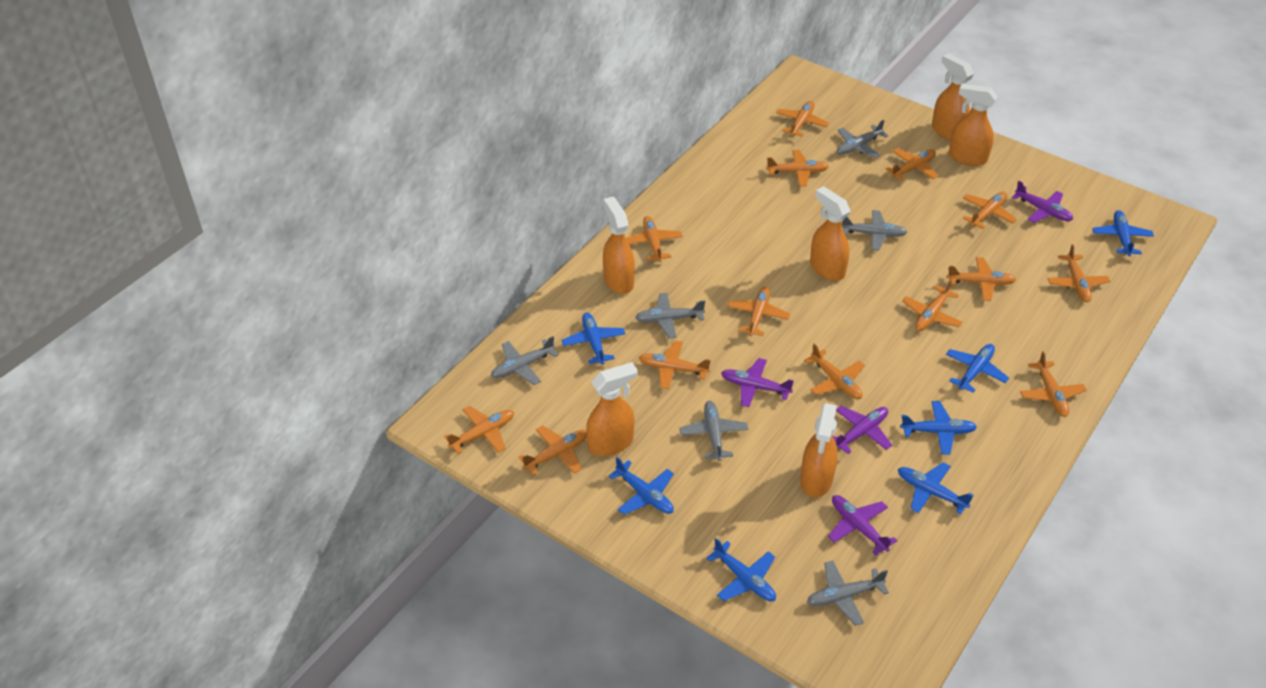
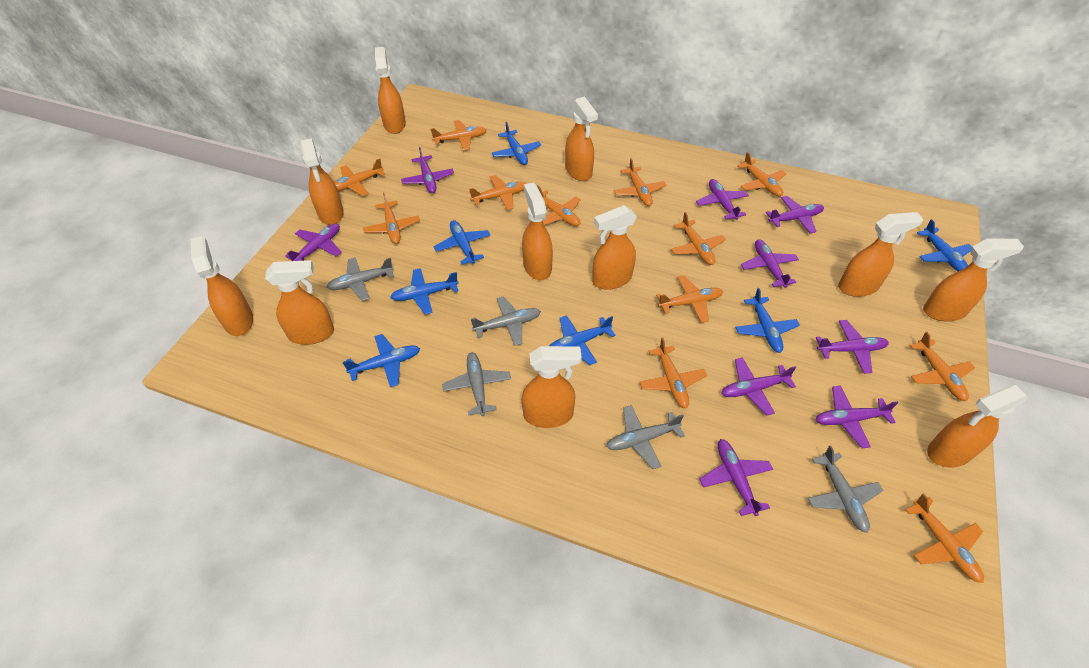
grey plane: [491,336,559,385] [635,293,705,338] [679,401,748,461] [807,560,889,626] [837,120,889,158] [842,210,907,251] = 6 -> [327,257,394,301] [442,352,511,416] [471,296,541,346] [606,405,685,469] [808,445,883,533] = 5
orange plane: [444,406,514,454] [519,425,587,475] [626,216,683,262] [639,340,711,389] [727,287,790,336] [766,150,829,186] [776,101,829,137] [804,344,865,399] [886,148,938,181] [902,279,962,331] [947,257,1016,301] [963,192,1017,229] [1020,351,1087,417] [1047,244,1110,302] = 14 -> [334,159,385,196] [363,192,420,244] [431,120,486,150] [469,175,527,210] [537,185,581,226] [614,158,666,206] [640,337,707,409] [656,275,723,323] [671,212,726,265] [737,152,787,196] [905,493,984,583] [910,332,975,401] = 12
orange spray bottle: [586,362,638,456] [603,197,635,294] [800,403,838,498] [810,186,850,281] [932,53,974,141] [949,83,997,166] = 6 -> [190,236,253,336] [265,260,334,345] [301,138,344,225] [375,47,406,134] [522,183,553,280] [522,346,582,428] [565,96,598,181] [592,205,637,290] [838,212,923,297] [923,238,1024,321] [927,385,1028,467] = 11
purple plane: [721,358,794,407] [828,495,897,556] [833,406,892,454] [1012,181,1073,223] = 4 -> [285,223,341,261] [401,147,454,193] [696,179,749,220] [700,439,773,516] [721,357,796,415] [741,239,799,288] [766,196,824,234] [815,386,899,448] [816,320,889,374] = 9

